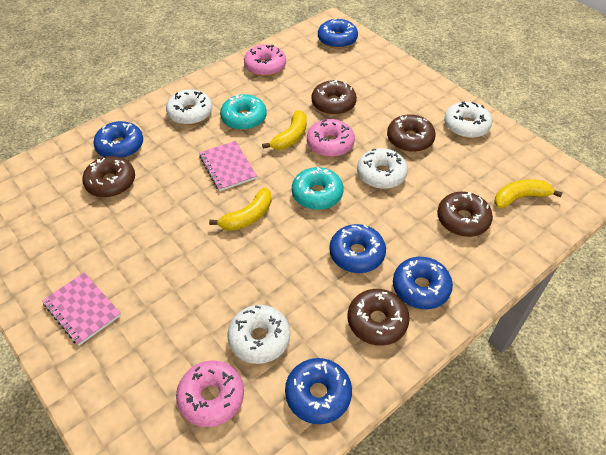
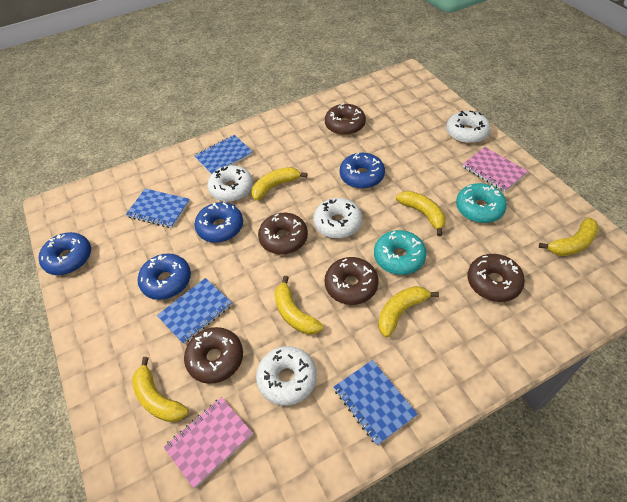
blue donut: [93,121,143,158] [285,358,352,424] [318,18,358,49] [329,224,386,273] [393,257,453,309] = 5 -> [39,232,91,275] [138,254,191,300] [194,202,243,243] [340,153,385,189] = 4
blue notebook: none = 0 -> [126,189,190,228] [157,278,232,344] [194,135,253,174] [334,360,418,446] = 4
pink donut: [176,361,244,427] [244,44,286,76] [307,119,355,157] = 3 -> none = 0
yellow banana: [209,188,272,231] [262,110,307,150] [494,179,563,208] = 3 -> [132,357,188,422] [251,167,307,200] [274,276,323,335] [378,286,439,337] [396,191,446,236] [539,217,599,256] = 6

